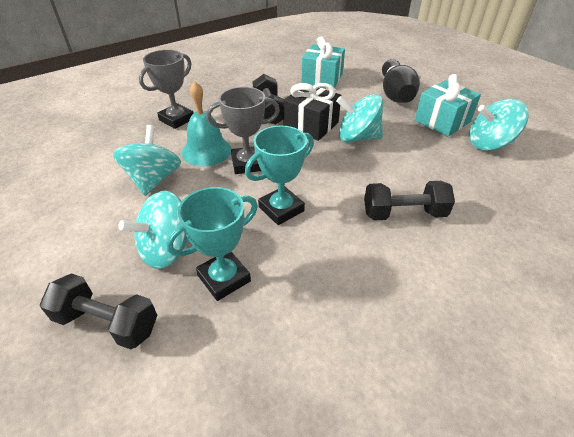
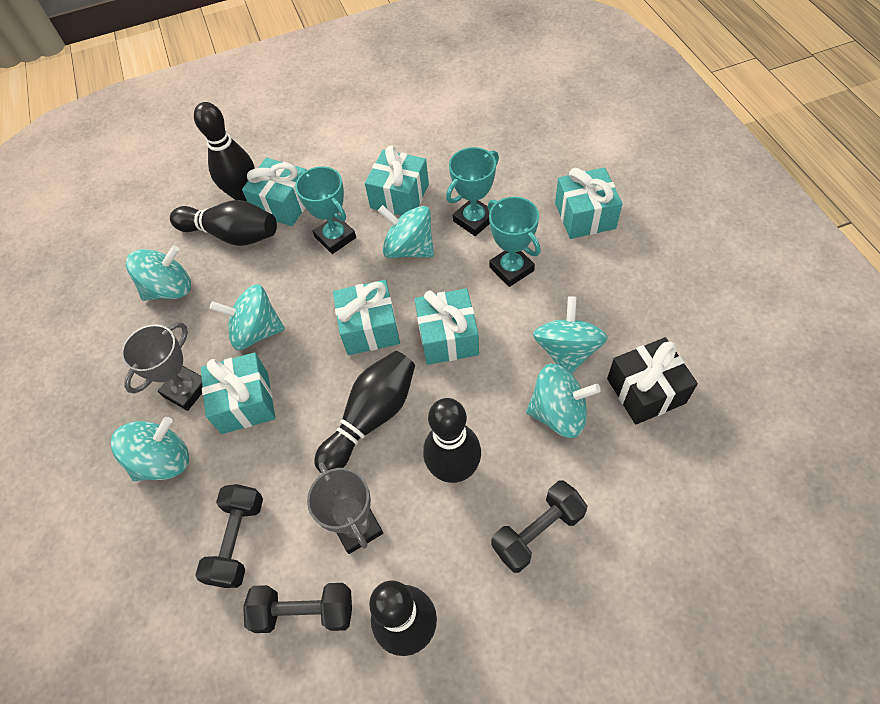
black bowling pin: [382,59,420,103] = 1 -> [170,200,277,246] [194,102,255,201] [314,351,415,473] [369,580,437,656] [423,398,481,483] = 5
turquoise bell: [182,81,232,166] = 1 -> none = 0
turquoise gift: [301,37,345,88] [415,74,481,136] = 2 -> [201,353,275,434] [242,158,307,226] [333,280,400,355] [365,145,429,216] [414,288,479,365] [555,167,622,239] = 6
turquoise spinning top: [113,125,181,196] [118,191,189,269] [336,94,383,142] [469,99,528,151] = 4 -> [111,417,189,481] [126,245,191,301] [210,284,285,350] [378,205,434,258] [526,364,601,438] [533,296,608,374] = 6
turquoise trophy: [166,187,258,301] [245,126,314,225] = 2 -> [295,166,356,254] [446,147,499,236] [488,197,541,287] = 3

